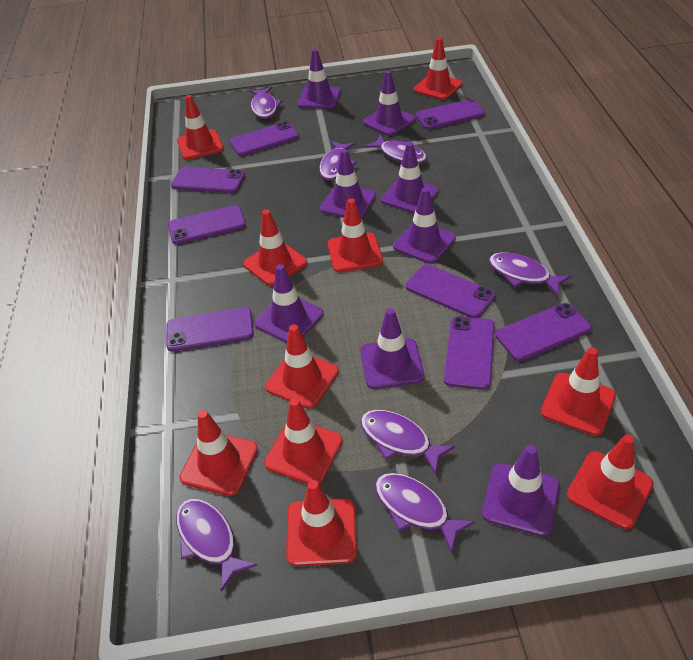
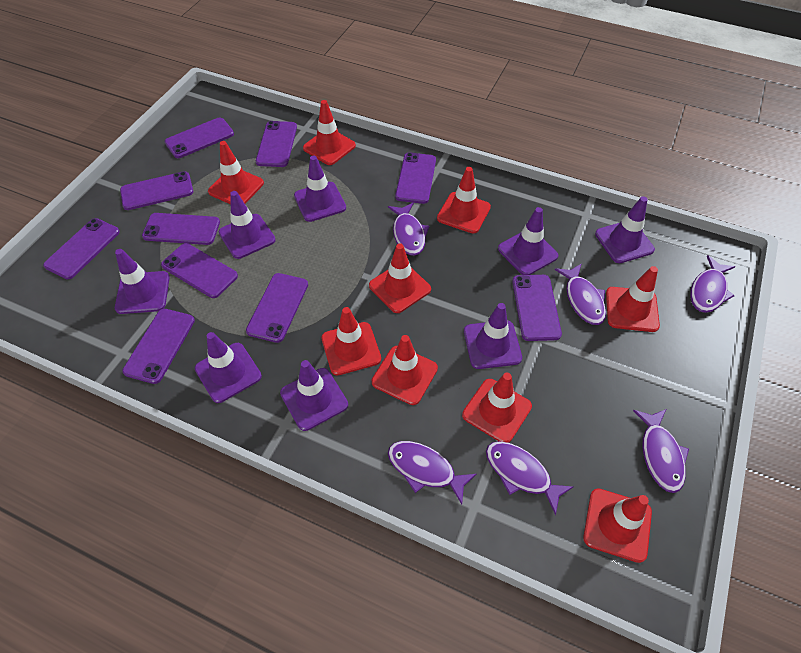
purple fish: [176,499,258,592] [249,87,282,119] [319,141,357,181] [360,410,455,475] [364,135,427,164] [375,473,475,553] [489,252,571,296] = 7 -> [388,202,429,256] [388,441,477,504] [486,441,573,515] [555,263,606,325] [633,409,689,493] [690,255,735,313] = 6
purple phone: [166,307,254,352] [168,205,246,245] [171,167,245,193] [230,121,299,156] [406,264,495,318] [416,99,485,130] [444,316,495,390] [495,303,592,361] = 8 -> [43,218,120,279] [120,171,193,210] [122,309,195,384] [142,213,220,245] [161,243,238,298] [165,118,234,158] [246,273,308,343] [256,121,297,167] [395,153,436,204] [512,275,562,341] = 10
red traffic cone: [177,95,224,160] [180,410,258,496] [243,209,307,286] [264,398,343,484] [265,324,339,409] [286,480,357,566] [328,198,383,272] [413,37,462,100] [541,347,616,436] [567,434,653,529] = 10 -> [208,141,264,204] [303,100,356,165] [321,307,381,375] [369,243,431,313] [372,335,438,405] [437,167,491,233] [462,373,532,443] [584,488,652,563] [606,266,660,332] = 9

